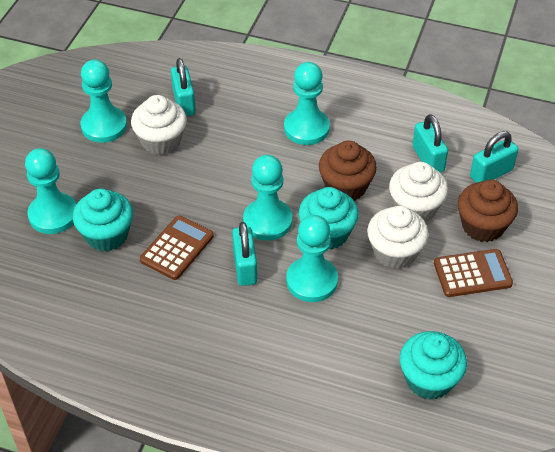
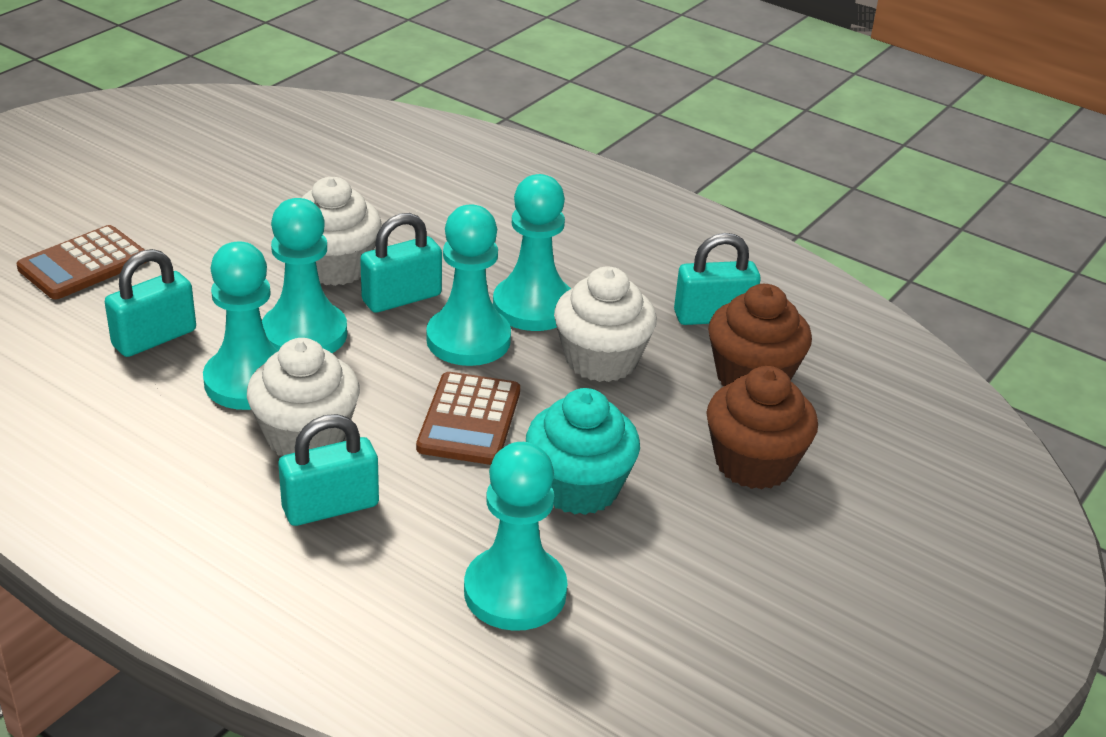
turquoise cupcake: [73,189,133,252] [299,187,359,250] [400,331,467,400] = 3 -> [526,388,640,515] = 1

